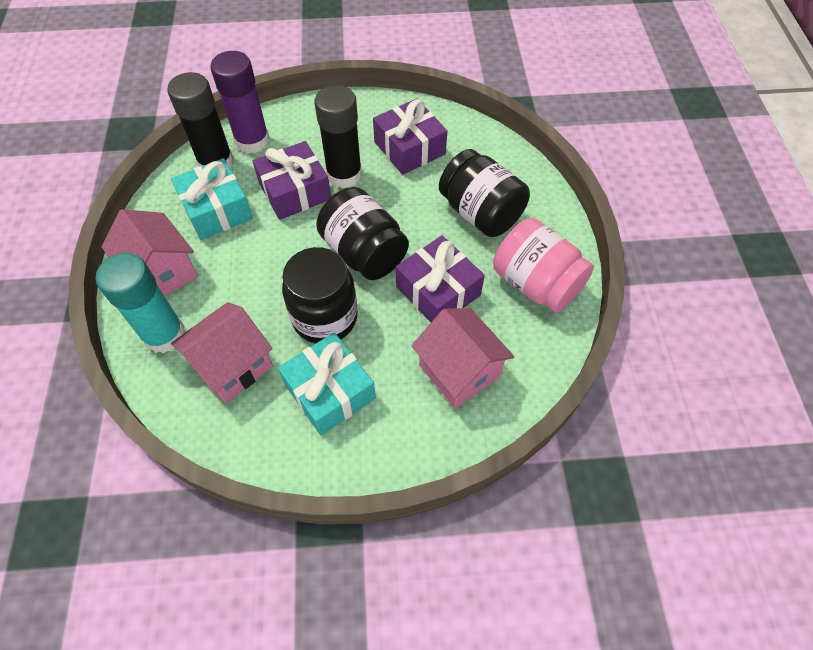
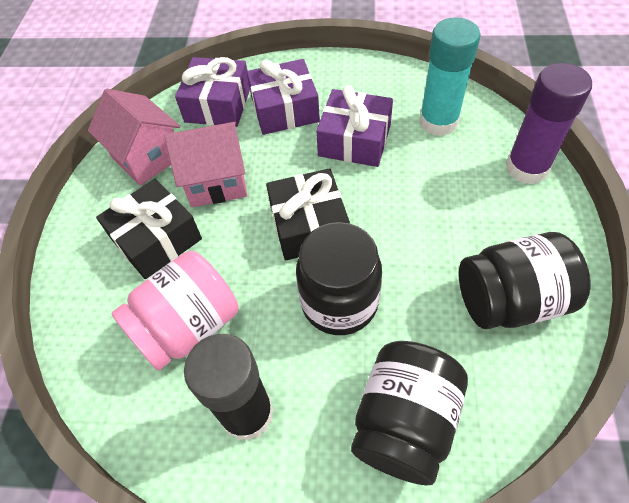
black gift: none = 0 -> [96,179,202,279] [266,168,350,260] = 2
black glue stick: [167,72,234,168] [315,85,362,188] = 2 -> [184,334,274,441] = 1
pink house: [102,209,198,296] [171,302,273,403] [412,308,514,408] = 3 -> [88,88,180,186] [164,122,247,207] = 2
turquoise gift: [171,158,253,240] [278,332,376,435] = 2 -> none = 0

